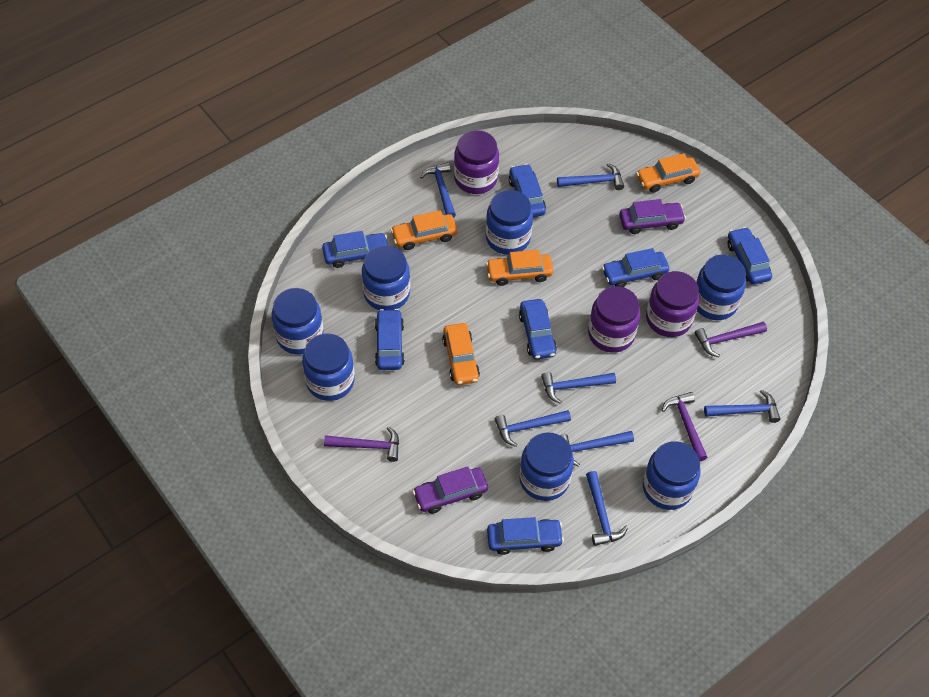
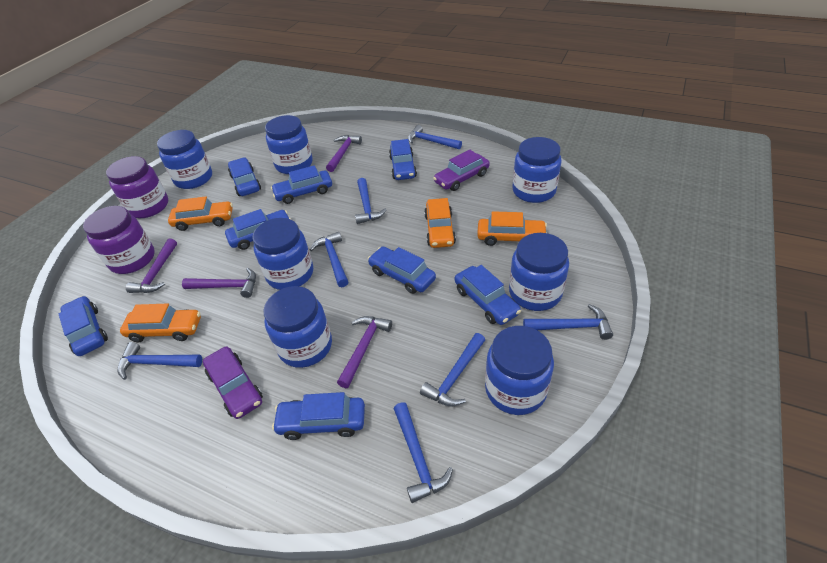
blue car: [322,231,389,268] [375,309,405,370] [487,517,564,555] [509,164,546,217] [519,299,557,360] [602,248,669,287] [728,227,772,285] = 7 -> [59,296,108,356] [225,209,291,250] [228,158,261,196] [271,165,332,204] [272,392,365,440] [368,247,436,294] [389,139,417,180] [455,265,521,325] = 8
purple hammer: [324,426,399,462] [662,392,708,461] [694,322,767,357] = 3 -> [126,239,177,293] [182,268,256,298] [326,135,362,172] [337,316,392,388] = 4
purple jar: [454,130,499,194] [588,286,641,353] [646,271,699,337] = 3 -> [83,206,155,274] [106,156,168,218] = 2

